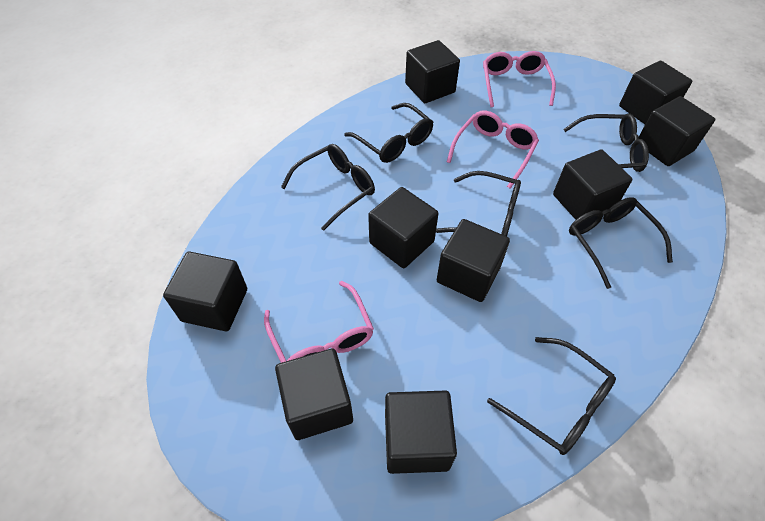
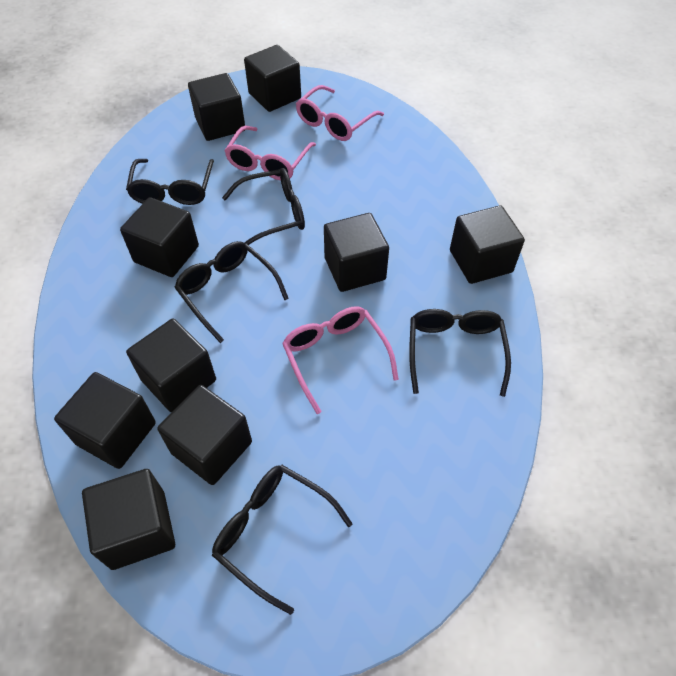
black glasses: [281,144,375,231] [344,103,433,163] [436,171,521,236] [487,337,616,455] [564,114,649,172] [569,197,673,289] = 6 -> [126,159,214,205] [174,241,289,343] [212,465,353,615] [222,168,305,245] [409,309,511,397] = 5

